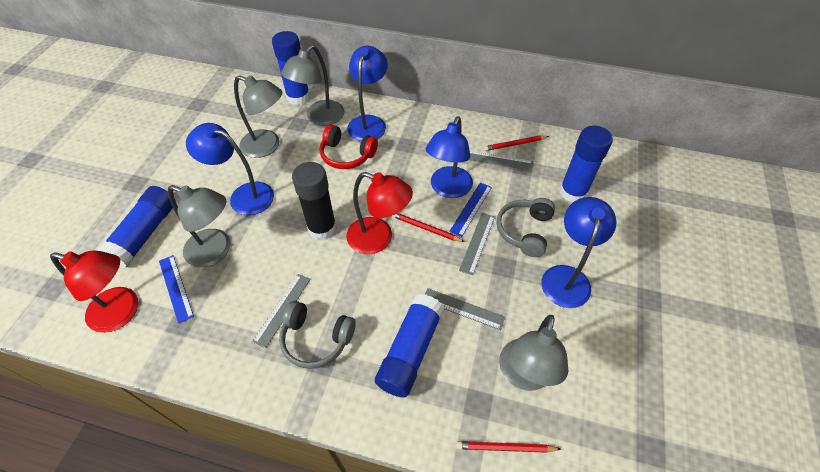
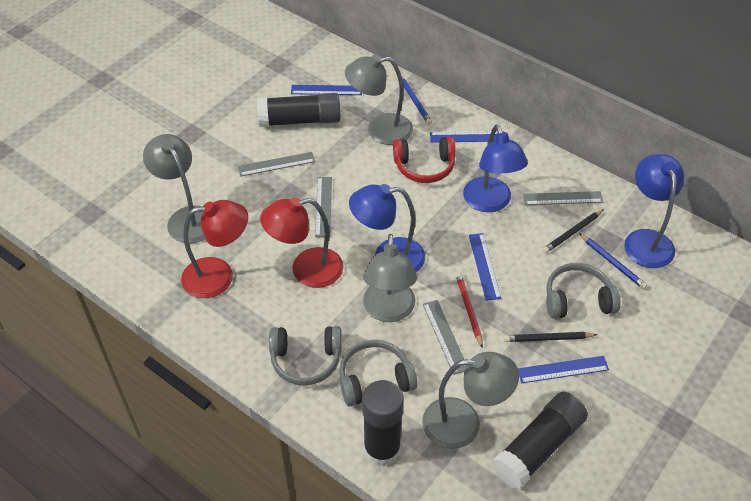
black glue stick: [292,162,337,240] = 1 -> [257,93,341,127] [362,380,404,467] [492,392,588,489] = 3
black pencil: none = 0 -> [504,332,598,342] [542,209,604,253] = 2
blue glue stick: [97,186,176,268] [272,31,310,105] [375,294,444,397] [560,126,613,203] = 4 -> none = 0
blue lamp: [186,123,274,215] [347,46,388,141] [426,116,473,198] [541,197,617,308] = 4 -> [349,184,425,273] [463,125,528,212] [624,154,684,268] = 3
blue pencil: none = 0 -> [402,77,432,124] [579,233,647,289] = 2
blue ruler: [159,255,194,324] [449,182,492,237] = 2 -> [291,85,362,95] [430,131,504,143] [469,233,501,301] [518,356,609,383] = 4
grey headphones: [279,301,356,369] [497,198,555,257] = 2 -> [269,326,342,386] [339,340,418,407] [546,263,621,319] = 3
red pencil: [392,213,465,242] [456,441,561,453] [484,136,549,151] = 3 -> [455,272,483,348] = 1

